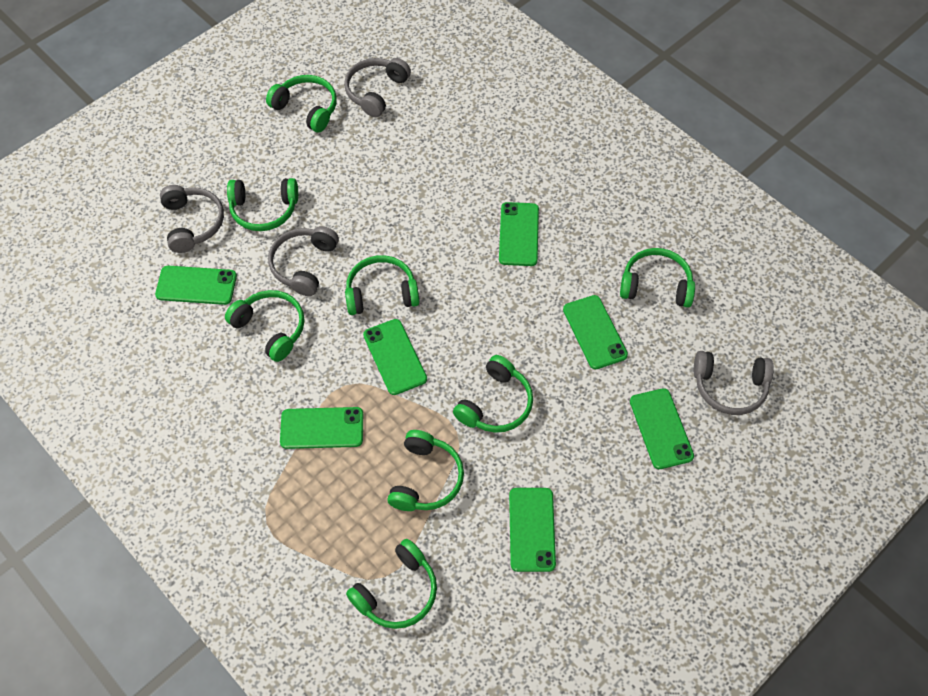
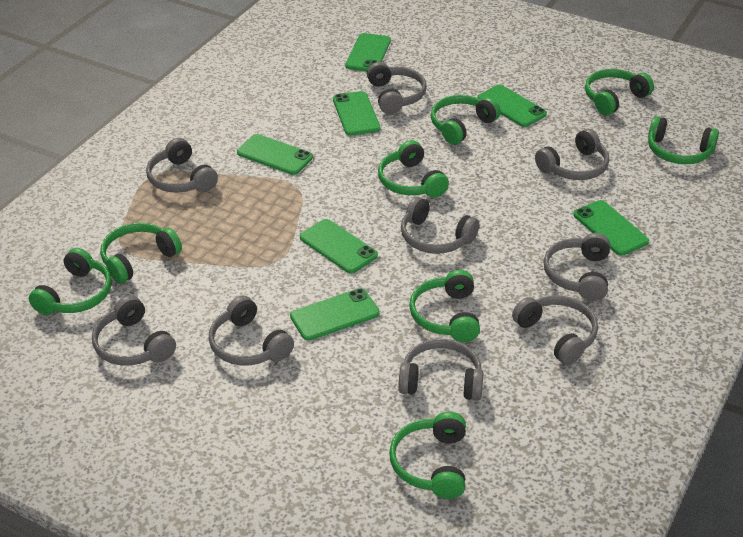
grey headphones: [160,185,224,253] [268,226,339,296] [344,58,411,117] [694,351,774,415] = 4 -> [92,295,176,366] [146,138,218,193] [209,295,294,366] [367,62,427,114] [398,339,483,401] [401,196,479,254] [512,295,598,365] [535,129,609,180] [544,233,610,301] = 9

